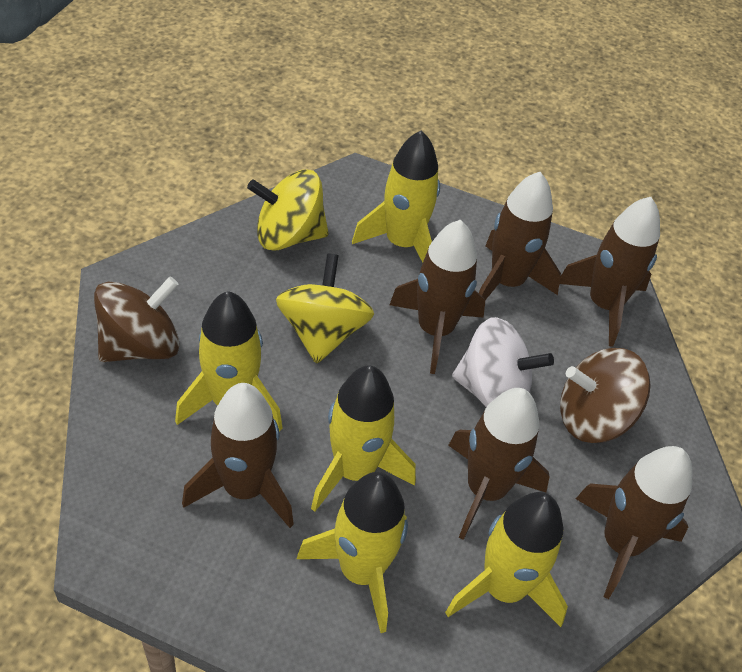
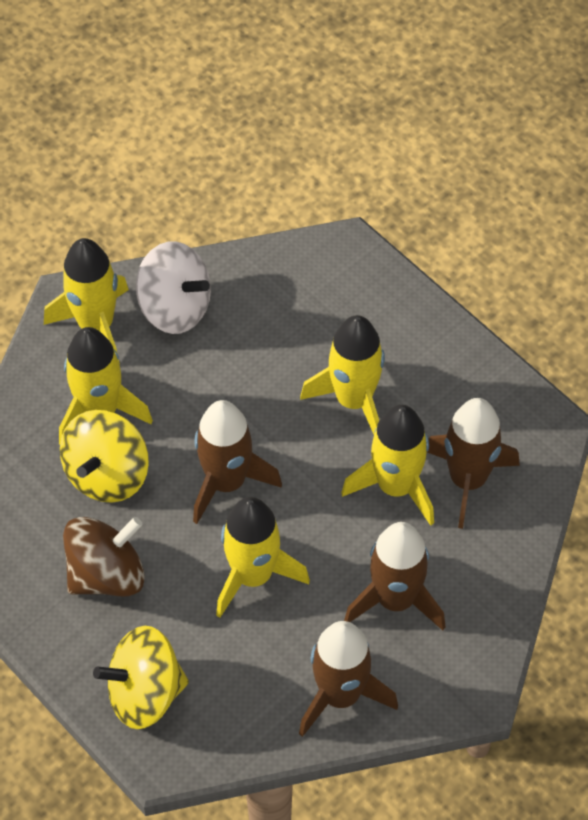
brown rocket: [182,383,294,528] [390,220,485,374] [448,388,550,540] [479,172,561,300] [559,197,660,347] [576,446,692,599] = 6 -> [193,400,282,524] [299,621,398,737] [344,522,445,630] [427,398,520,529] = 4
brown spinning top: [94,277,180,362] [560,348,651,443] = 2 -> [63,517,145,597] = 1

